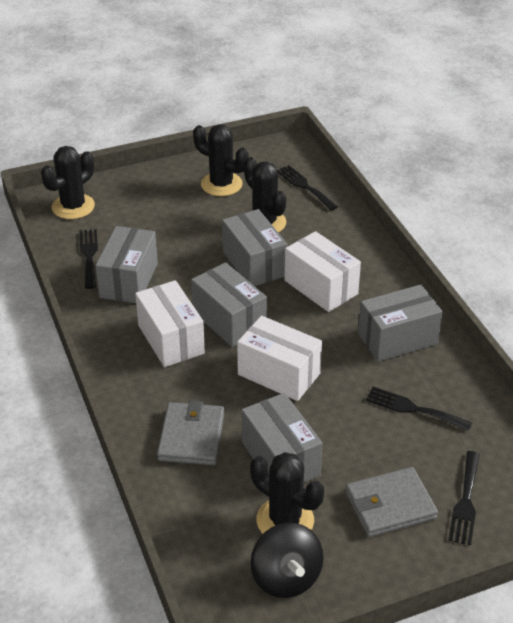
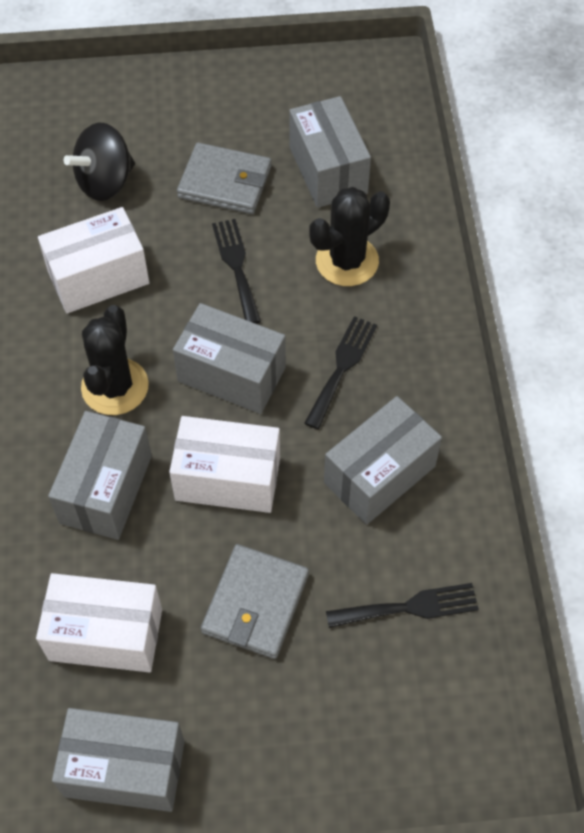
black cactus: [41,146,95,219] [193,124,249,196] [244,157,286,233] [250,452,324,534] = 4 -> [81,305,149,415] [310,187,390,286] = 2
black fork: [80,229,98,289] [277,165,338,211] [365,387,472,431] [448,451,480,545] = 4 -> [212,219,261,324] [304,316,377,429] [326,583,479,628] = 3

